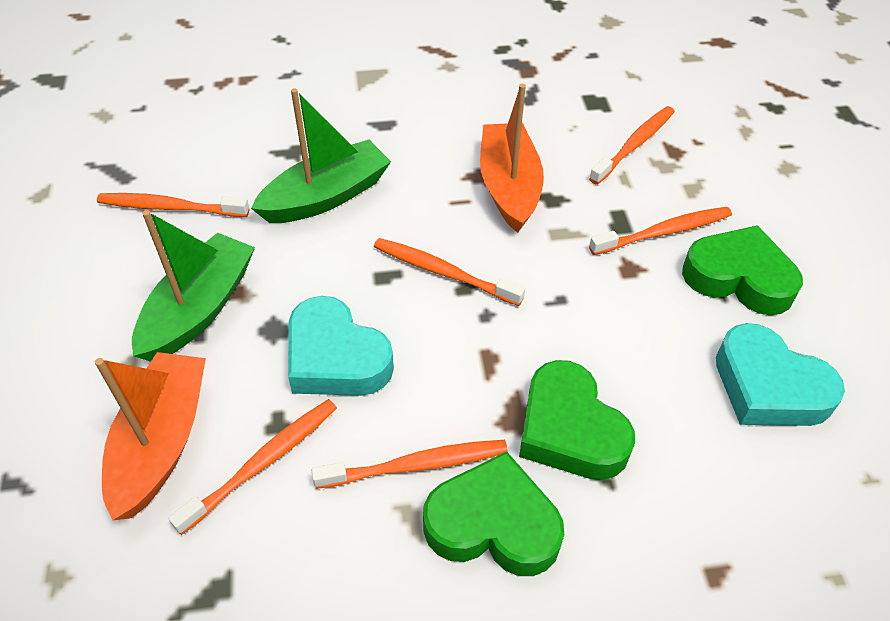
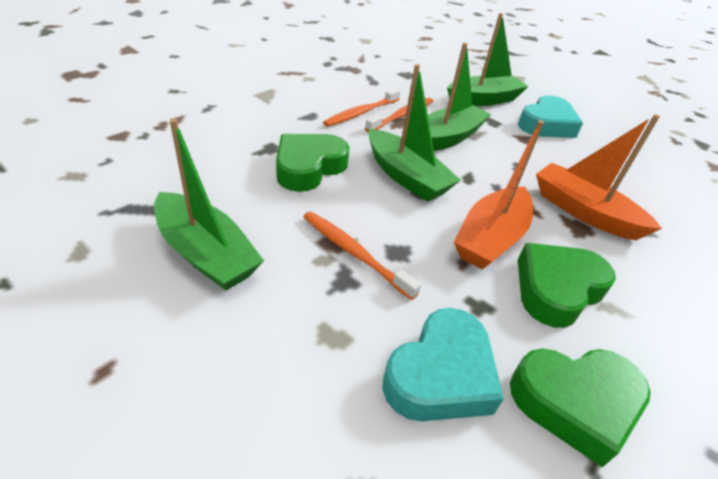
green boat: [132,210,255,362] [251,88,391,223] = 2 -> [154,118,264,290] [368,64,461,202] [428,43,491,151] [447,13,529,106] = 4
orange toothbrush: [97,193,249,217] [168,399,337,535] [312,440,508,489] [374,238,525,306] [589,106,675,185] [589,207,732,255] = 6 -> [303,211,421,300] [323,88,401,127] [365,98,433,133] = 3

